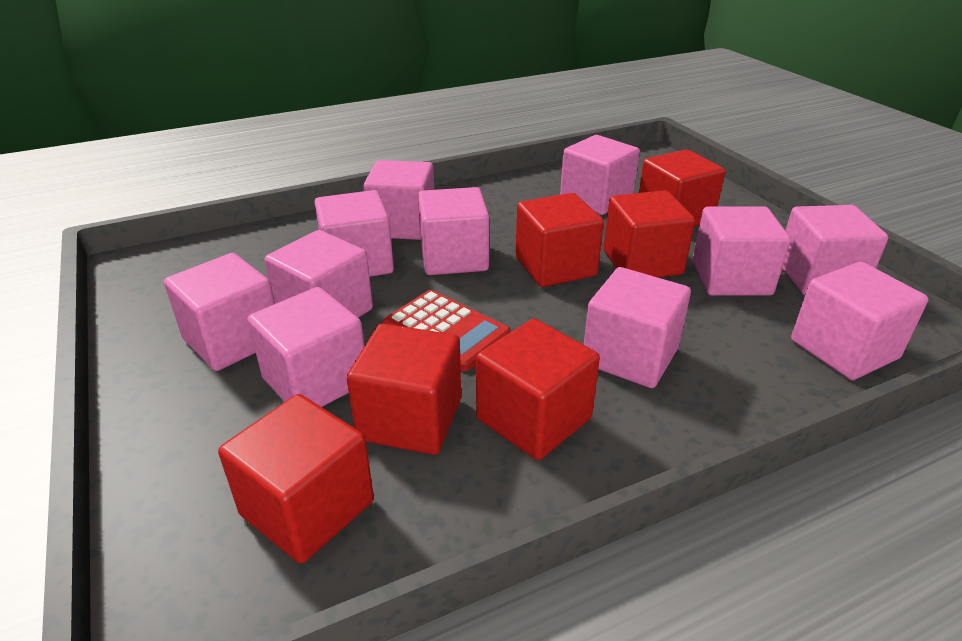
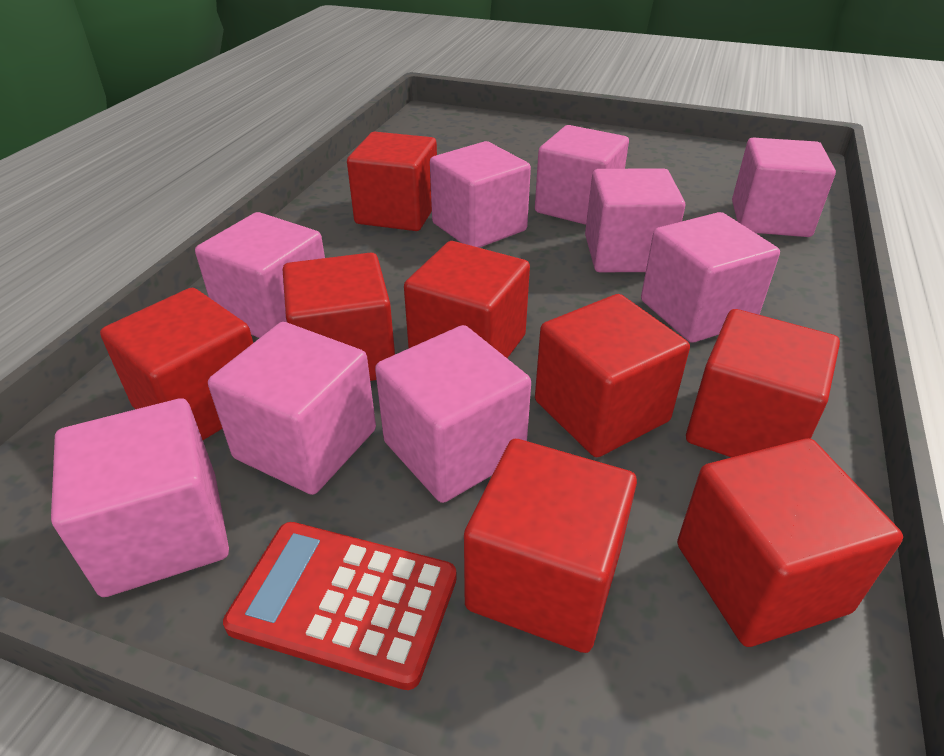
pink cube: [164,253,275,371] [247,287,365,407] [265,230,373,318] [315,190,394,277] [363,160,434,240] [418,187,489,275] [560,135,640,215] [584,267,691,388] [692,207,791,296] [782,205,888,295] [791,262,928,380] = 11 -> [51,398,229,597] [195,212,325,338] [208,322,376,495] [375,325,531,503] [430,141,531,248] [535,125,629,225] [585,168,685,272] [641,212,780,343] [732,138,836,237] = 9
red cube: [218,394,374,563] [347,323,461,455] [476,319,600,460] [515,193,604,287] [603,190,695,277] [639,149,725,226] = 6 -> [100,288,253,440] [283,252,395,381] [347,132,437,231] [404,241,530,358] [464,439,637,653] [535,294,690,457] [677,438,903,647] [686,309,840,457] = 8

